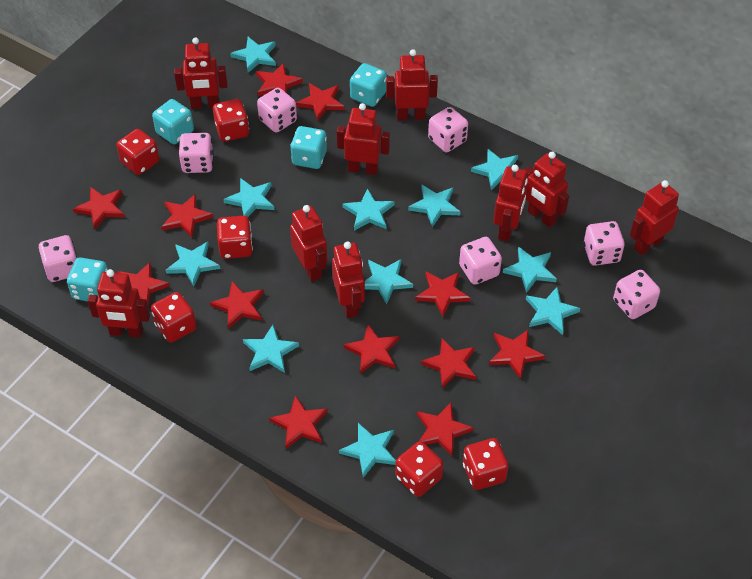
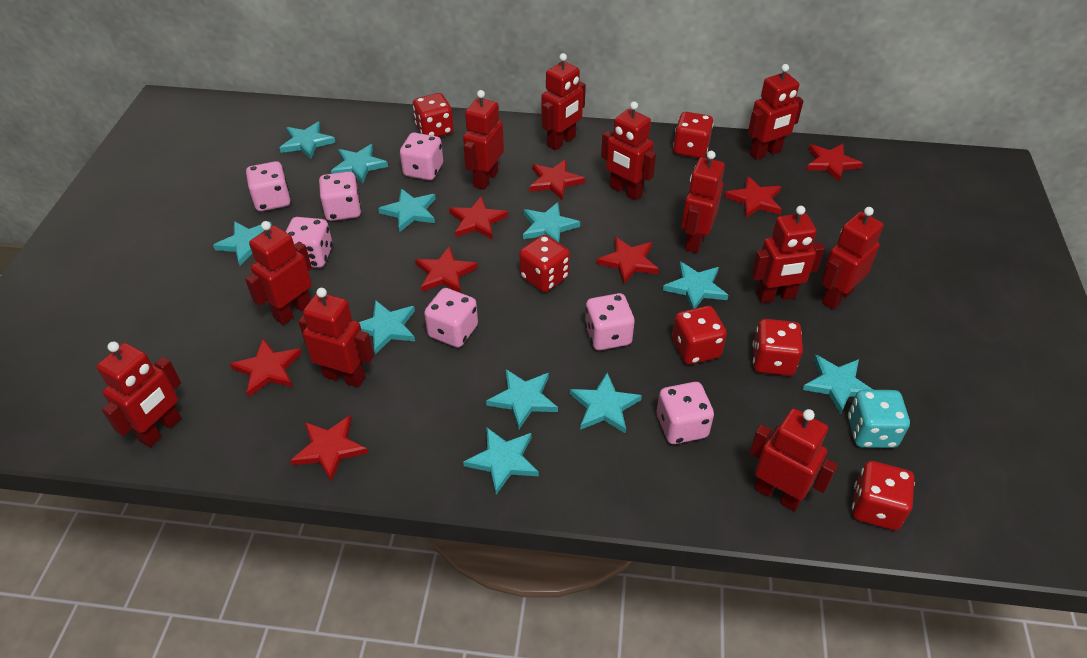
red robot: [87,269,150,338] [174,38,227,109] [290,205,327,282] [332,241,365,318] [337,103,390,175] [386,49,438,120] [494,165,528,242] [524,152,569,228] [630,180,679,255] = 9 -> [96,341,181,447] [245,221,312,325] [298,288,374,388] [463,90,504,190] [541,53,586,150] [601,101,656,200] [681,151,725,253] [748,64,804,160] [749,408,838,511] [751,206,825,303] [822,207,884,310] = 11
red star: [73,187,125,229] [118,262,169,307] [161,194,213,237] [210,281,264,329] [256,63,303,96] [269,396,328,449] [296,83,345,121] [344,324,399,374] [415,272,470,317] [417,403,473,456] [421,338,476,389] [489,330,545,379] = 12 -> [230,339,302,397] [290,415,368,482] [415,246,478,293] [449,196,508,239] [529,159,585,200] [596,237,659,285] [725,176,782,218] [806,144,863,182] = 8
turquoise dice: [67,257,108,301] [152,99,194,144] [290,126,327,169] [350,63,387,107] = 4 -> [848,390,910,448] = 1

